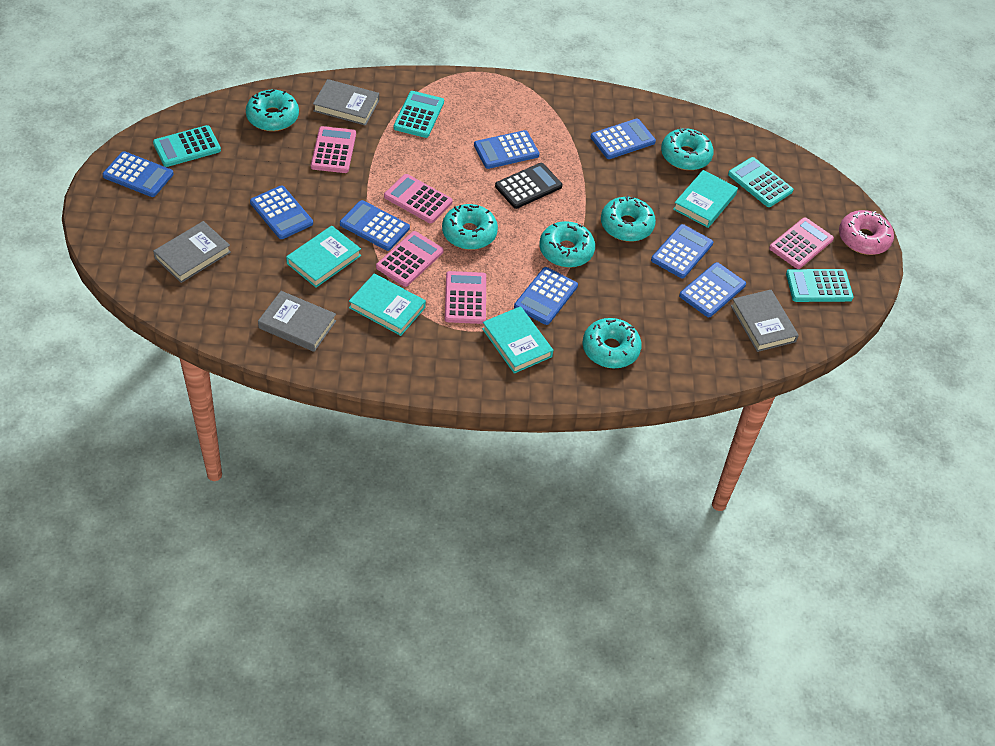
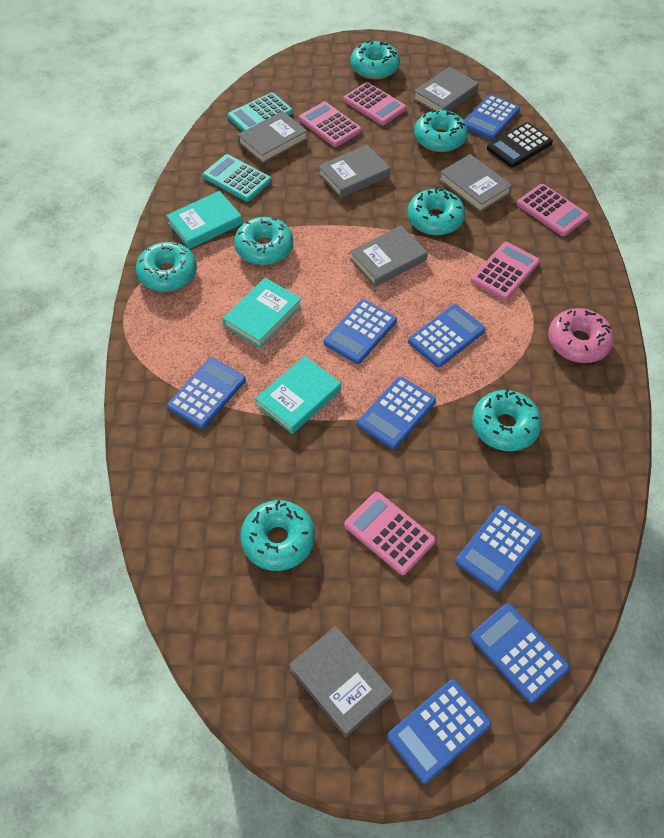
grey book: [153,221,231,283] [258,291,336,352] [313,79,379,126] [731,290,799,352] = 4 -> [238,111,308,164] [289,626,393,737] [318,145,390,198] [349,225,428,287] [413,67,479,111] [439,154,512,212] = 6
turquoise book: [286,226,361,288] [349,273,426,336] [482,306,553,374] [673,170,738,228] = 4 -> [166,191,243,249] [222,278,302,348] [255,356,341,434] = 3
turquoise calculator: [153,125,221,167] [394,91,444,138] [728,157,793,207] [786,269,854,302] = 4 -> [203,154,271,202] [228,92,293,132] = 2
turquoise donut: [246,89,299,131] [442,204,498,250] [539,221,595,268] [583,318,642,368] [601,195,656,242] [661,128,714,170] = 6 -> [136,242,197,292] [234,217,293,265] [240,500,315,571] [350,41,400,80] [407,187,465,235] [414,110,468,152] [472,389,542,451] = 7

